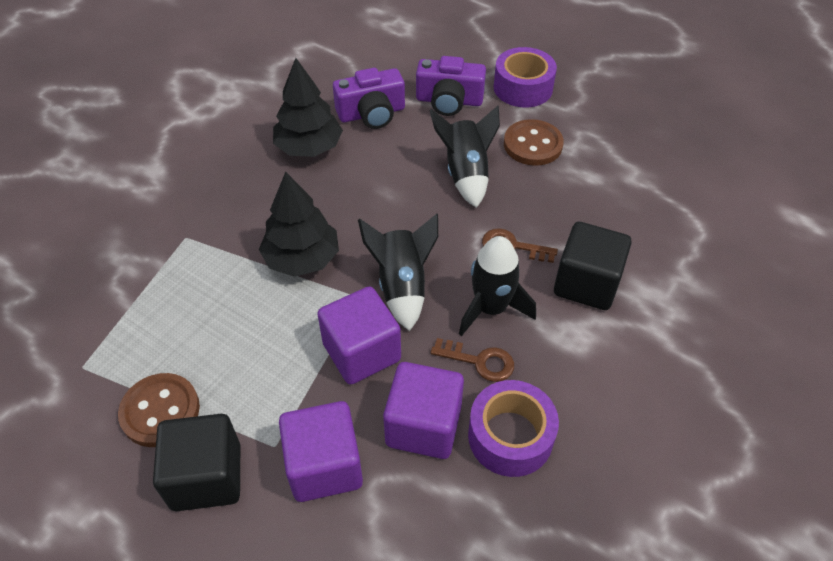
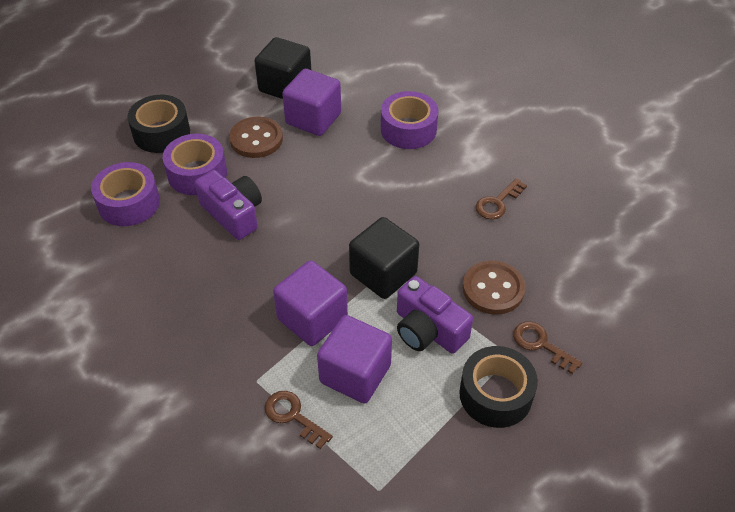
black rocket: [358,214,438,331] [429,106,500,208] [459,236,536,336] = 3 -> none = 0
black tape: none = 0 -> [127,95,190,153] [459,346,538,428] = 2
black tree: [259,172,339,277] [273,58,343,157] = 2 -> none = 0
brown key: [431,338,514,382] [482,228,558,263] = 2 -> [265,391,333,449] [476,178,527,220] [513,321,582,374] = 3
purple tape: [468,380,559,477] [494,47,557,108] = 2 -> [91,162,160,226] [163,134,227,195] [381,91,438,149] = 3

